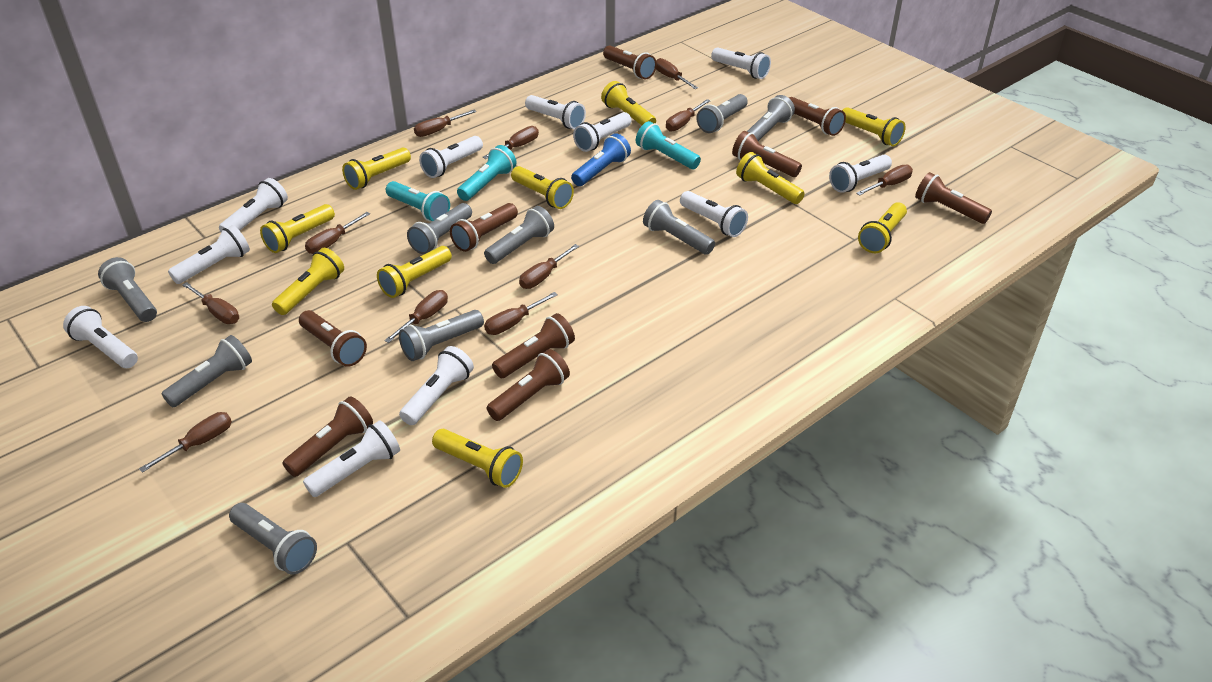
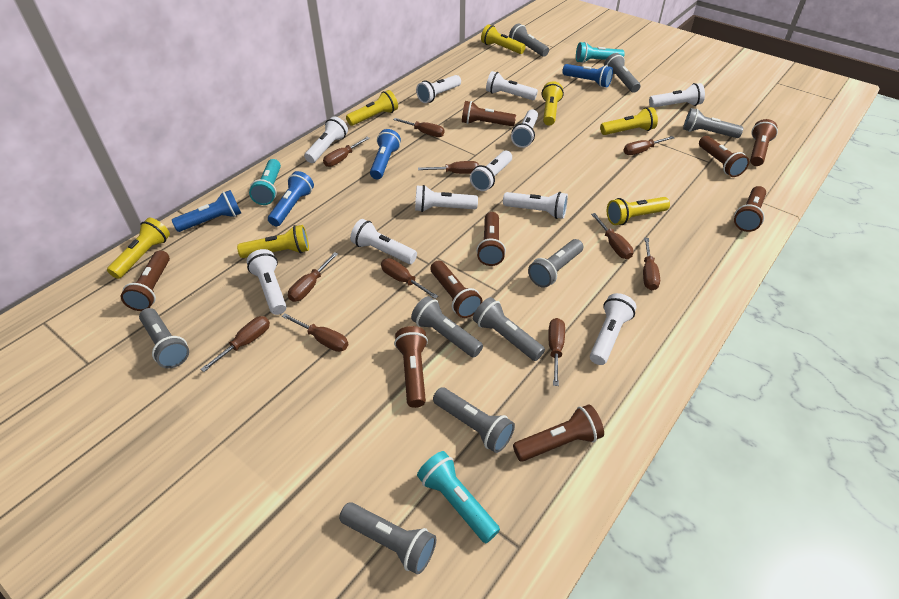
blue flashlight: [571,133,631,186] = 1 -> [172,190,241,232] [268,171,314,226] [370,129,401,179] [562,64,613,87] = 4
yellow flashlight: [260,204,335,253] [272,248,344,315] [342,147,411,190] [377,246,452,298] [432,429,523,488] [511,166,574,209] [601,81,656,125] [736,152,805,204] [842,107,906,147] [858,202,907,253] = 10 -> [107,218,170,279] [237,225,309,258] [346,90,398,126] [481,25,526,54] [542,81,564,126] [600,107,658,135] [607,197,670,225] = 7

